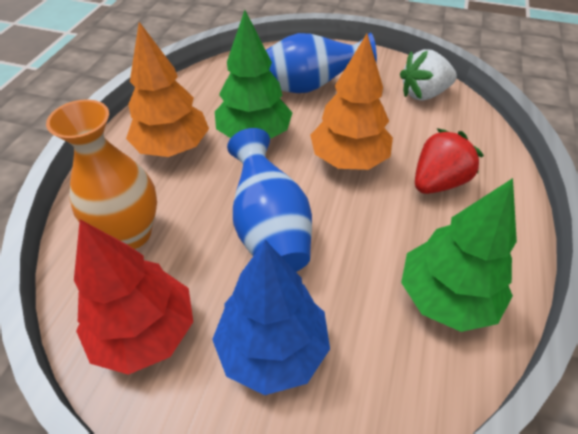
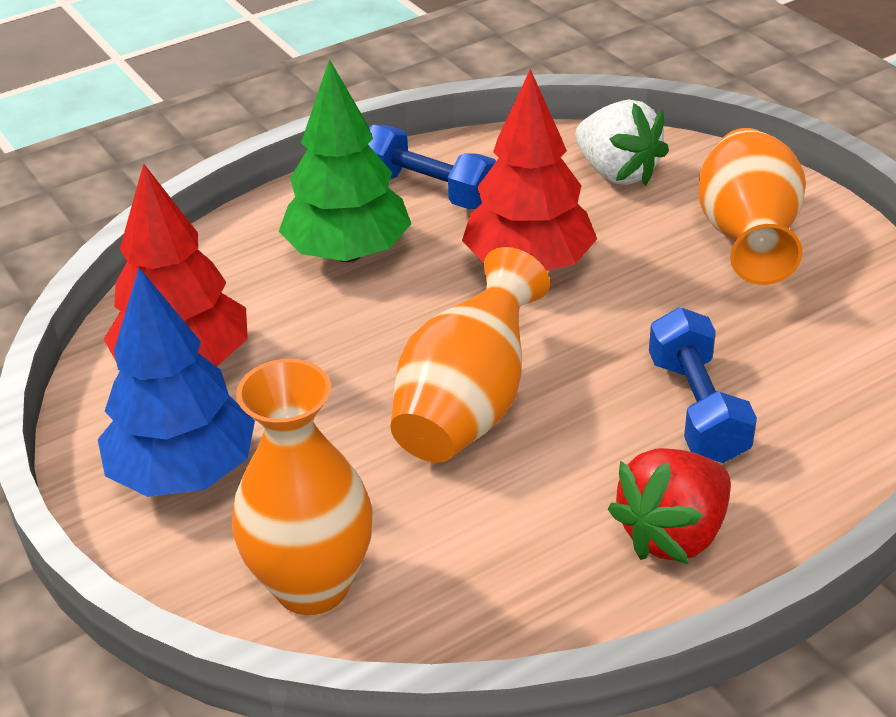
blue dumbbell: none = 0 -> [368,125,496,209] [649,307,757,463] = 2
blue vase: [227,128,312,272] [266,33,377,93] = 2 -> none = 0
green tree: [215,10,293,139] [401,178,517,332] = 2 -> [279,59,411,262] = 1
orange tree: [126,22,209,157] [310,34,393,170] = 2 -> none = 0
orange vase: [46,99,157,249] = 1 -> [232,359,373,615] [390,247,550,463] [698,128,806,285] = 3
red tree: [74,220,193,375] = 1 -> [104,163,248,367] [462,69,597,271] = 2

